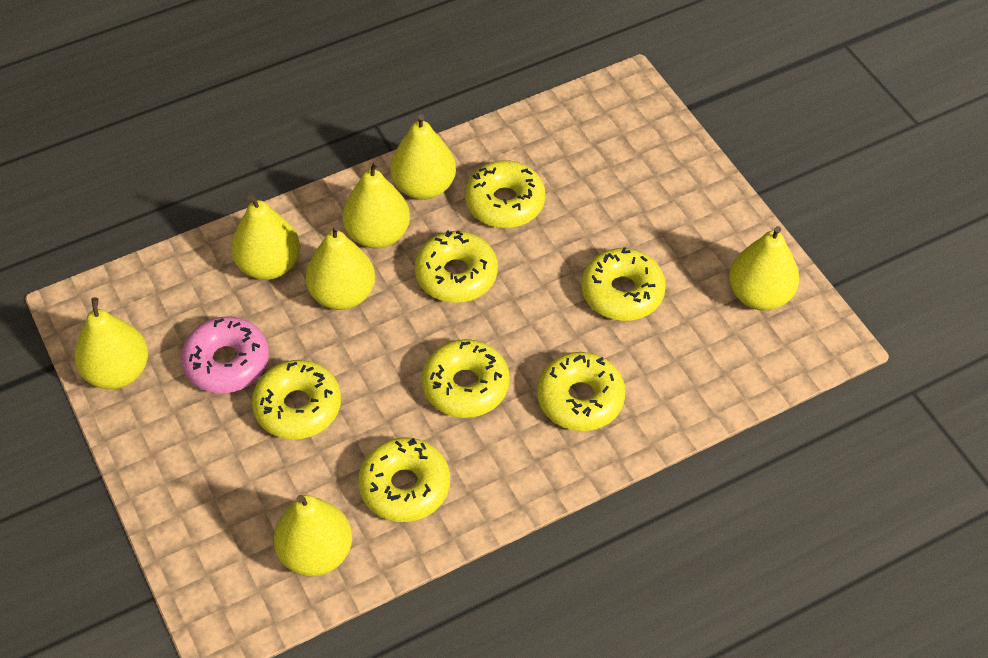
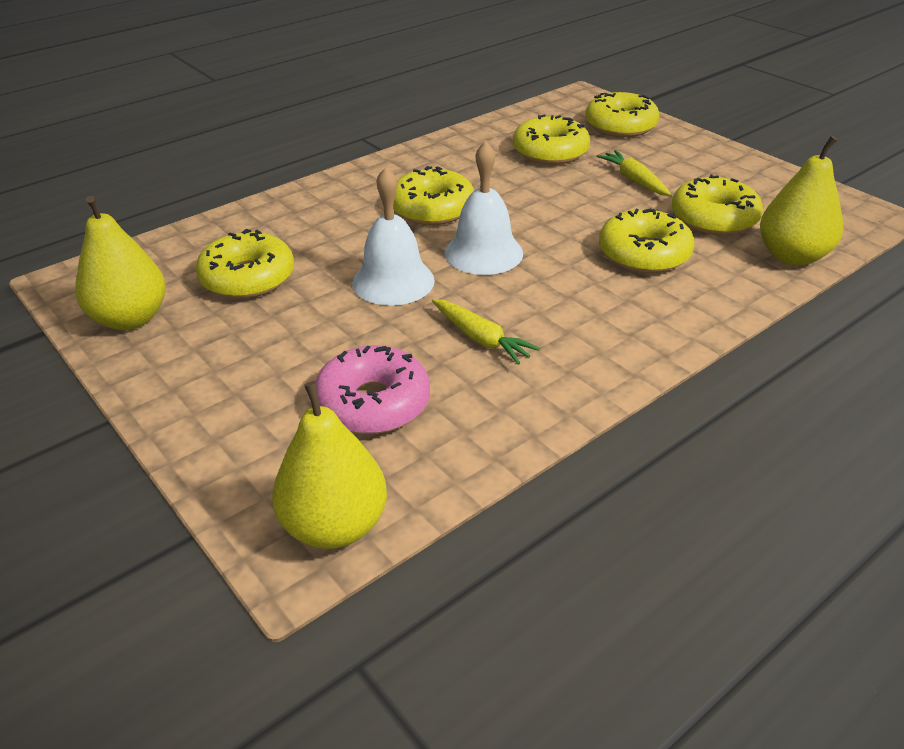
white bell: none = 0 -> [352,167,435,306] [445,141,523,275] = 2
yellow carrot: none = 0 -> [432,299,540,365] [597,150,672,196] = 2
yellow donut: [252,360,341,439] [358,438,450,522] [415,230,498,303] [422,339,510,418] [465,160,546,228] [537,352,626,431] [581,247,666,321] = 7 -> [196,229,294,299] [393,166,474,225] [513,114,590,165] [585,92,659,137] [599,208,694,273] [672,174,763,235] = 6
yellow pear: [75,297,148,389] [231,194,300,280] [274,495,352,576] [306,224,375,310] [343,161,410,248] [390,114,456,200] [729,226,800,311] = 7 -> [75,196,166,330] [272,381,387,549] [760,136,843,266] = 3

